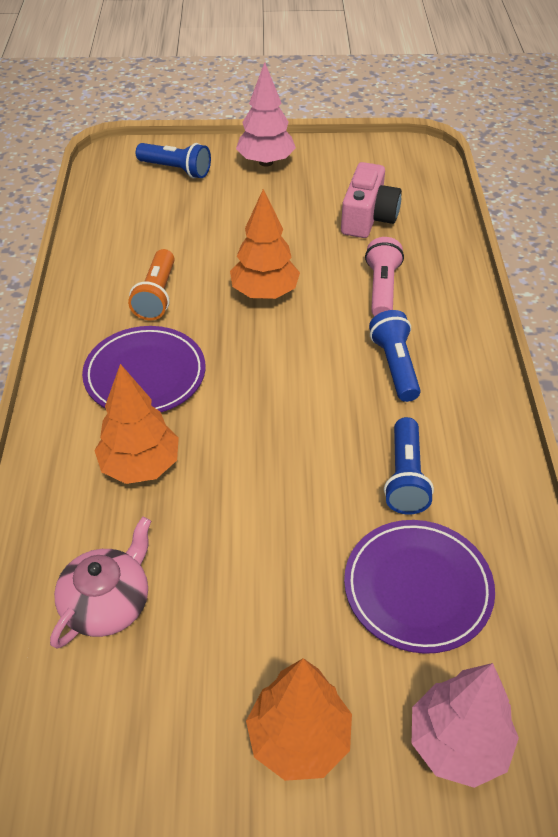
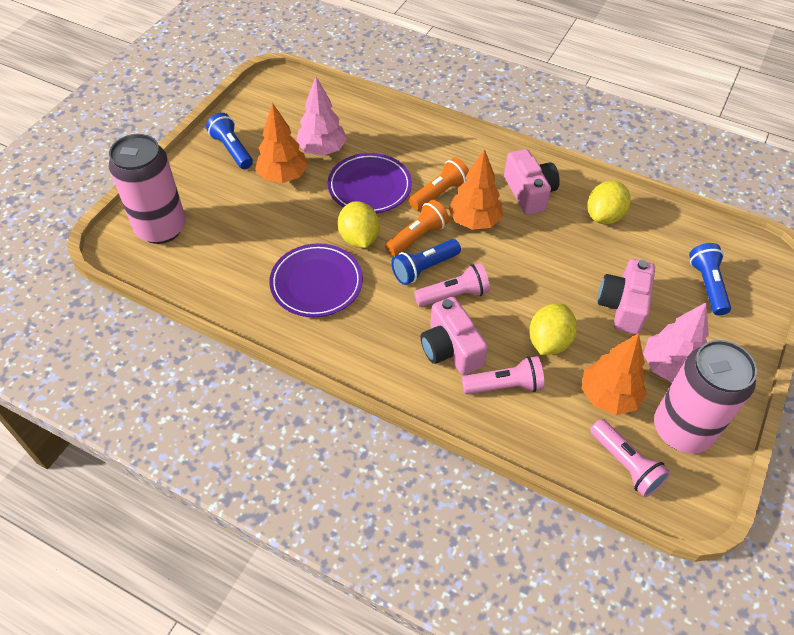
orange flashlight: [128,249,175,320] = 1 -> [385,200,449,256] [409,157,469,211] = 2
pink camera: [341,162,402,238] = 1 -> [421,297,488,375] [504,149,560,215] [598,259,655,334] = 3
pink can: none = 0 -> [109,134,186,244] [654,340,757,453] = 2
pink flashlight: [365,237,404,316] = 1 -> [414,263,490,307] [462,356,545,394] [590,419,671,497] = 3
pink teapot: [50,517,151,649] = 1 -> none = 0
yellow lemon: none = 0 -> [338,201,380,248] [529,304,577,355] [587,181,631,224] = 3

